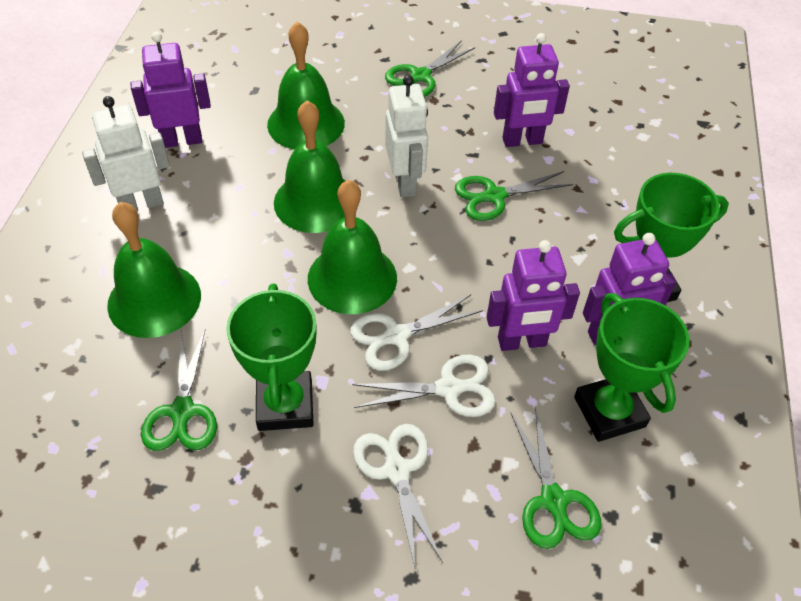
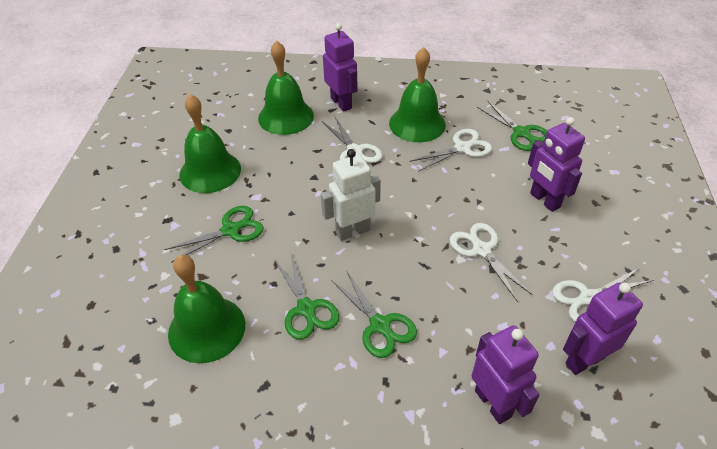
green trophy: [226,283,317,431] [574,293,690,442] [614,173,729,302] = 3 -> none = 0
white robot: [82,96,170,211] [385,75,428,198] = 2 -> [321,149,381,241] = 1
white scissors: [350,295,483,371] [352,355,496,417] [353,424,443,567] = 3 -> [322,117,382,163] [410,129,492,172] [450,223,532,301] [552,267,654,322] = 4

